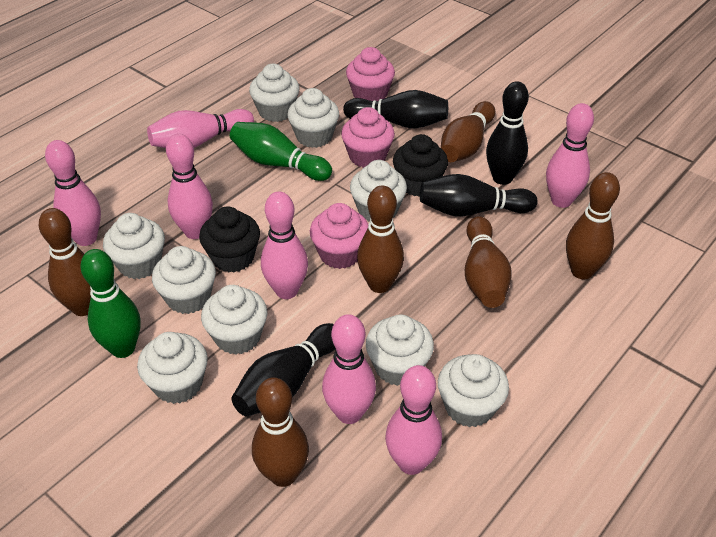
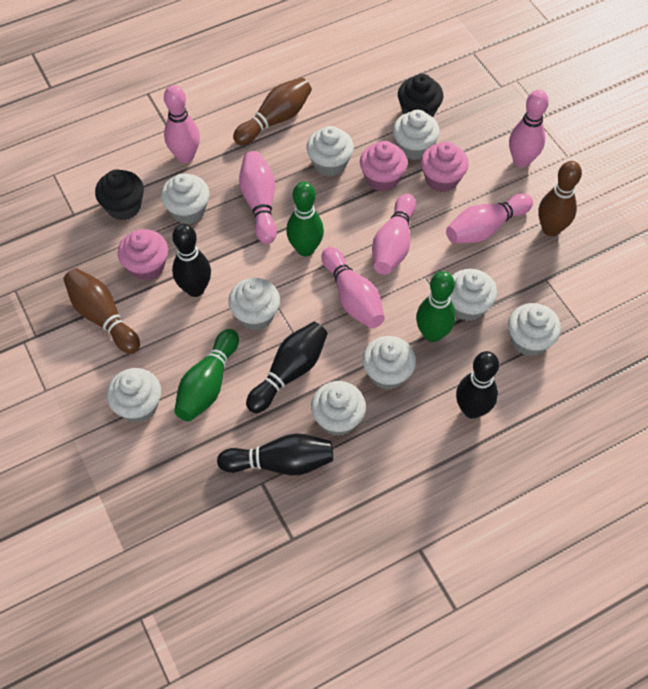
brown bowling pin: [39,208,91,316] [252,377,309,487] [357,186,404,293] [441,101,495,162] [465,216,512,308] [566,172,620,279] = 6 -> [63,268,140,354] [233,78,312,145] [538,161,582,236] = 3
green bowling pin: [80,249,141,358] [230,122,332,181] = 2 -> [174,329,239,421] [286,182,324,256] [416,271,456,342] = 3
pink bowling pin: [45,140,101,246] [147,109,254,148] [166,133,213,239] [261,192,308,299] [322,314,376,424] [385,365,442,475] [546,103,594,208] = 7 -> [164,85,200,163] [239,151,277,244] [321,247,385,328] [372,194,416,275] [446,193,533,243] [509,90,549,168] = 6

